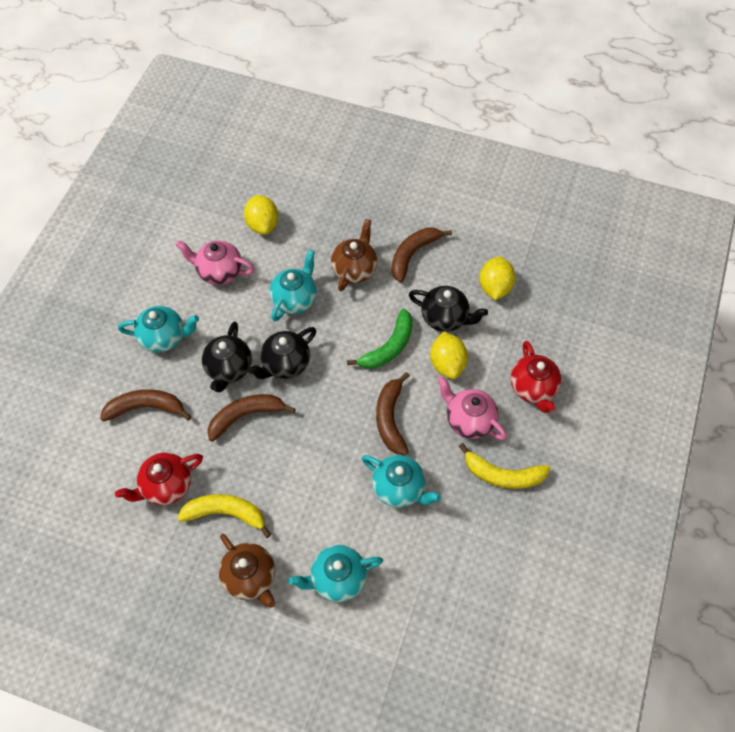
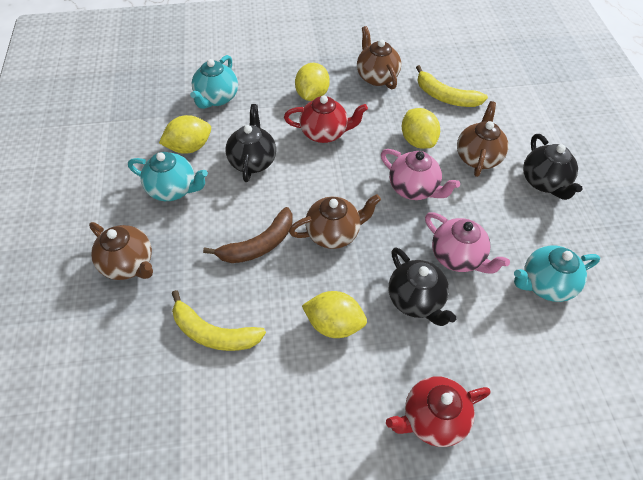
brown banana: [100,389,192,422] [207,394,296,442] [376,372,410,455] [391,227,452,283] = 4 -> [203,207,293,263] = 1
brown teapot: [219,534,275,608] [331,219,377,291] = 2 -> [89,222,153,280] [289,194,381,249] [357,26,401,89] [457,101,508,177] = 4
green banana: [347,309,413,369] = 1 -> none = 0
turquoise teapot: [118,306,199,353] [269,250,317,321] [289,545,383,602] [362,455,441,508] = 4 -> [128,152,208,201] [190,55,238,109] [514,245,600,302] = 3
yellow lemon: [244,195,278,235] [430,332,468,379] [479,256,515,300] = 3 -> [159,115,211,154] [295,63,330,101] [302,291,367,338] [402,108,440,149] = 4

